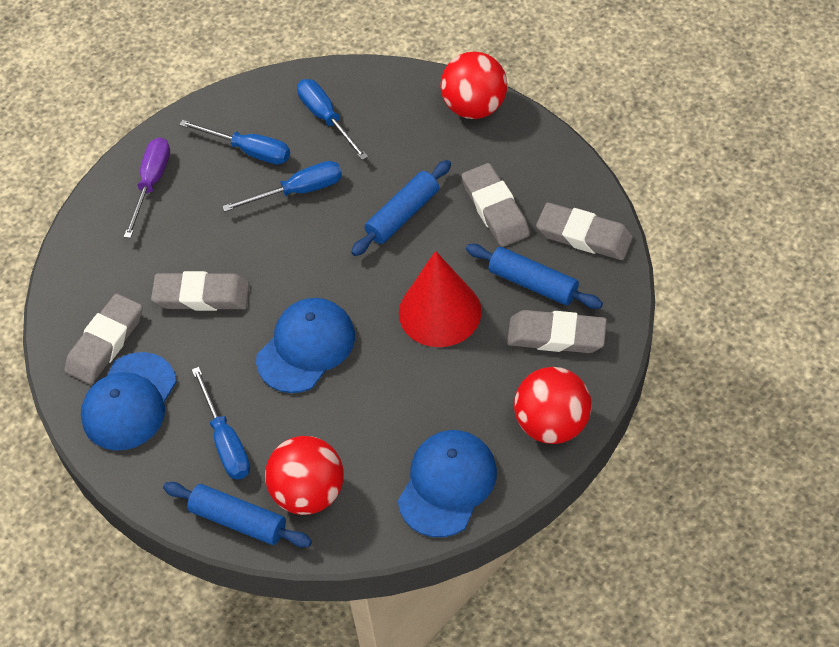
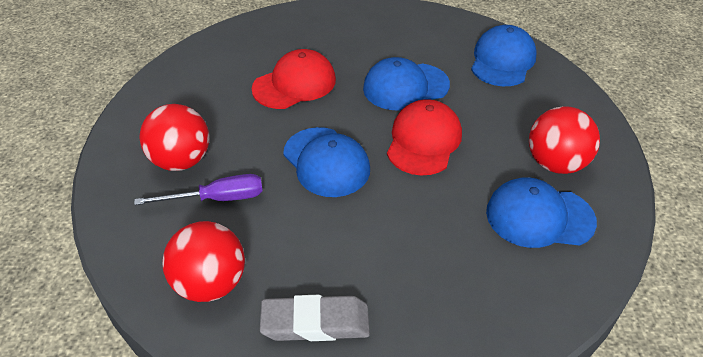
blue cap: [81,352,177,451] [256,298,355,393] [398,430,497,537] = 3 -> [283,127,370,197] [363,57,450,111] [471,25,537,86] [486,177,597,248] = 4
blue rolling pin: [163,482,312,547] [351,160,451,256] [466,244,603,309] = 3 -> none = 0
blue screwdriver: [179,120,290,164] [192,367,250,480] [222,161,342,212] [297,79,368,160] = 4 -> none = 0
grey eraser: [65,294,142,384] [151,271,250,311] [462,163,530,247] [507,310,607,353] [536,202,633,260] = 5 -> [260,295,370,341] = 1
red cap: none = 0 -> [251,49,336,109] [387,99,462,175] = 2
red cone: [399,251,482,347] = 1 -> none = 0

